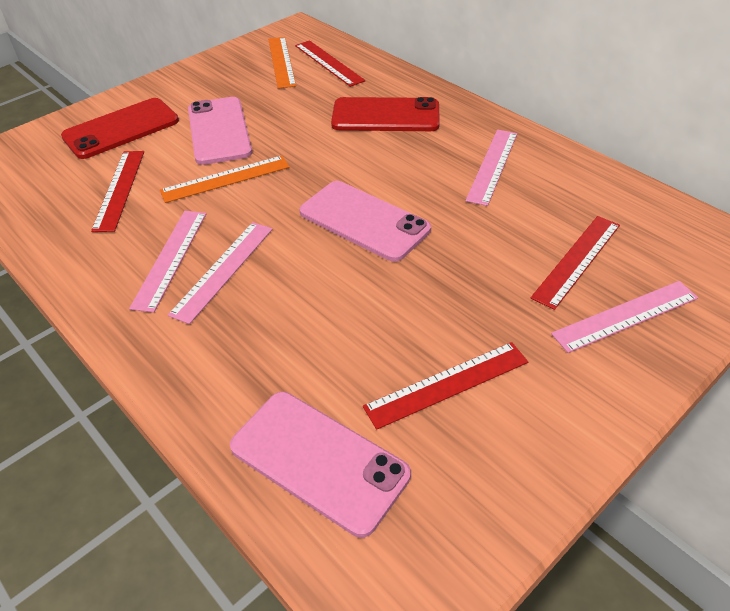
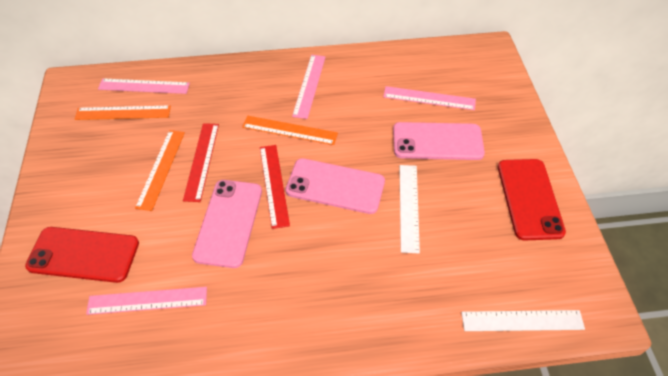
orange ruler: [160,156,290,203] [268,37,296,89] = 2 -> [74,105,171,120] [135,130,185,211] [242,116,338,145] = 3
red ruler: [91,151,144,232] [295,40,365,87] [363,342,528,430] [531,216,620,310] = 4 -> [183,123,219,202] [260,145,290,229] = 2
white ruler: none = 0 -> [400,165,420,253] [461,310,585,331] = 2

